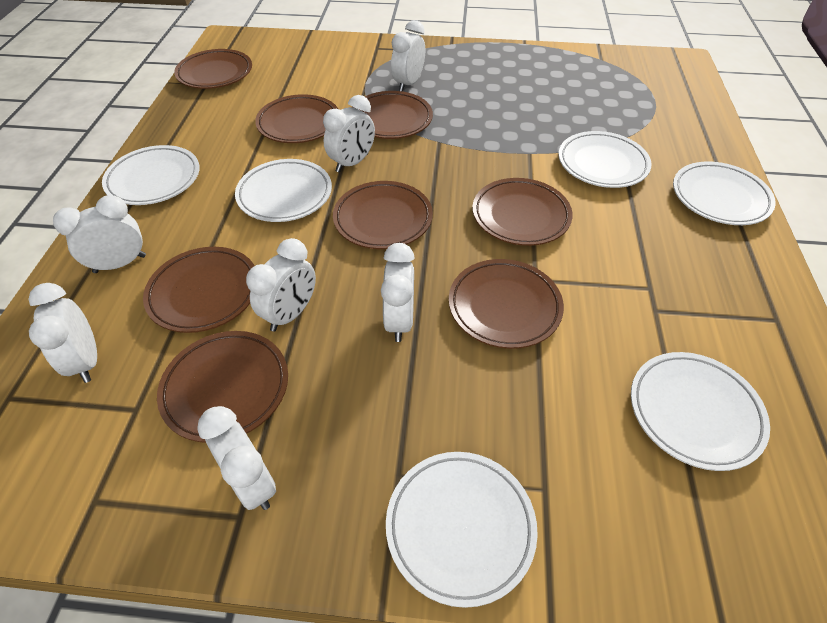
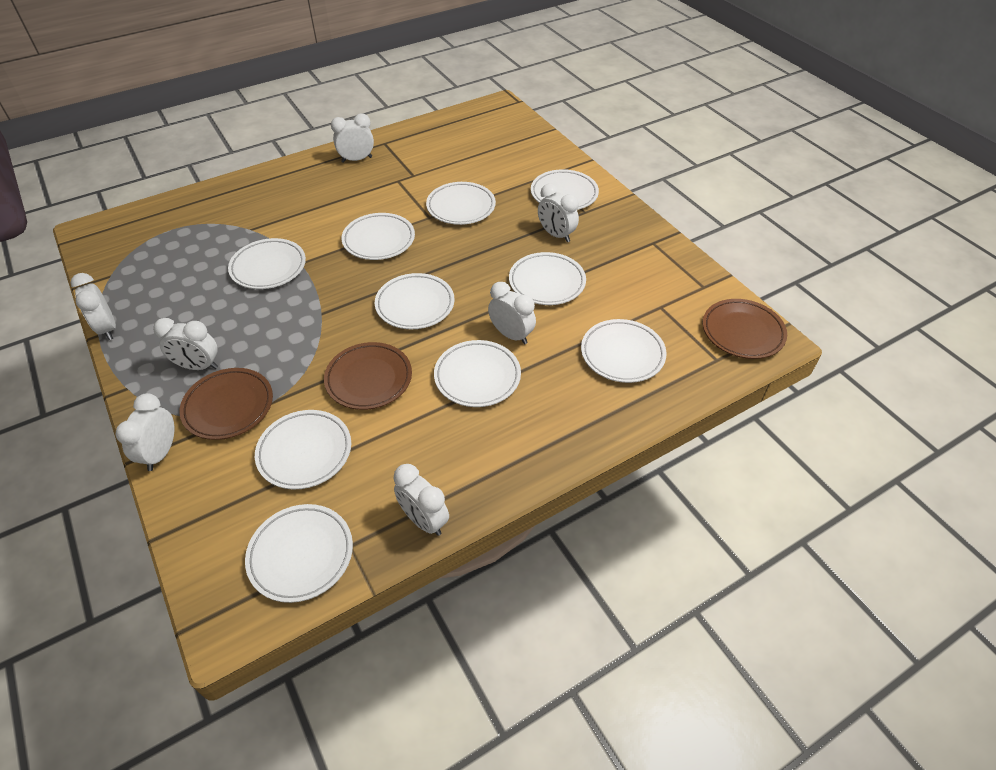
brown plate: [143,247,255,333] [157,331,288,443] [174,49,252,89] [255,94,338,143] [333,181,433,249] [352,91,433,139] [449,259,564,349] [472,178,573,246] = 8 -> [179,368,273,440] [324,342,412,410] [703,299,787,359] = 3
white plate: [102,145,200,205] [235,159,332,222] [386,452,538,608] [558,131,652,188] [631,352,770,471] [673,161,776,225] = 6 -> [228,238,306,289] [245,504,353,603] [255,410,351,489] [342,213,415,260] [375,273,454,329] [426,182,496,225] [434,340,521,407] [509,252,586,305] [531,169,599,210] [581,319,667,383] = 10

